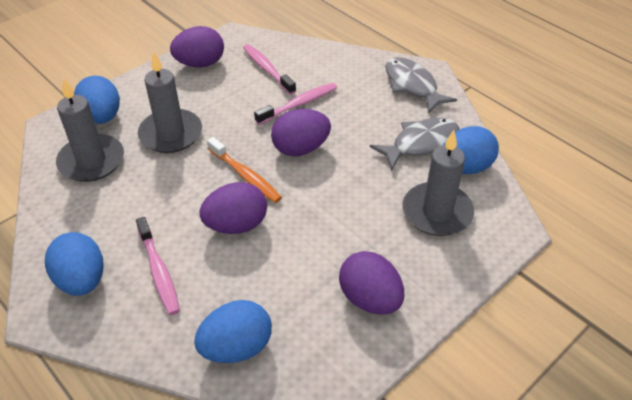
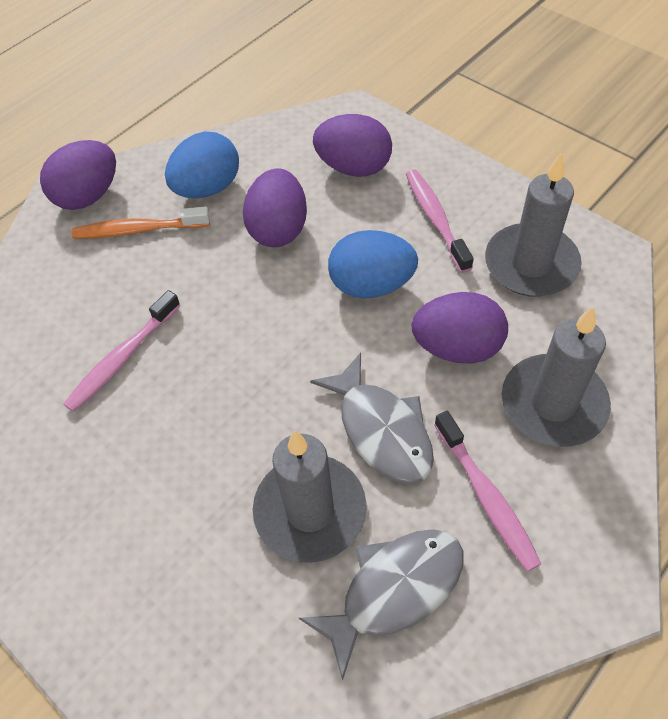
blue egg: [45,232,103,296] [74,76,120,124] [194,300,272,363] [443,126,499,174] = 4 -> [165,132,239,198] [328,230,418,298] = 2

